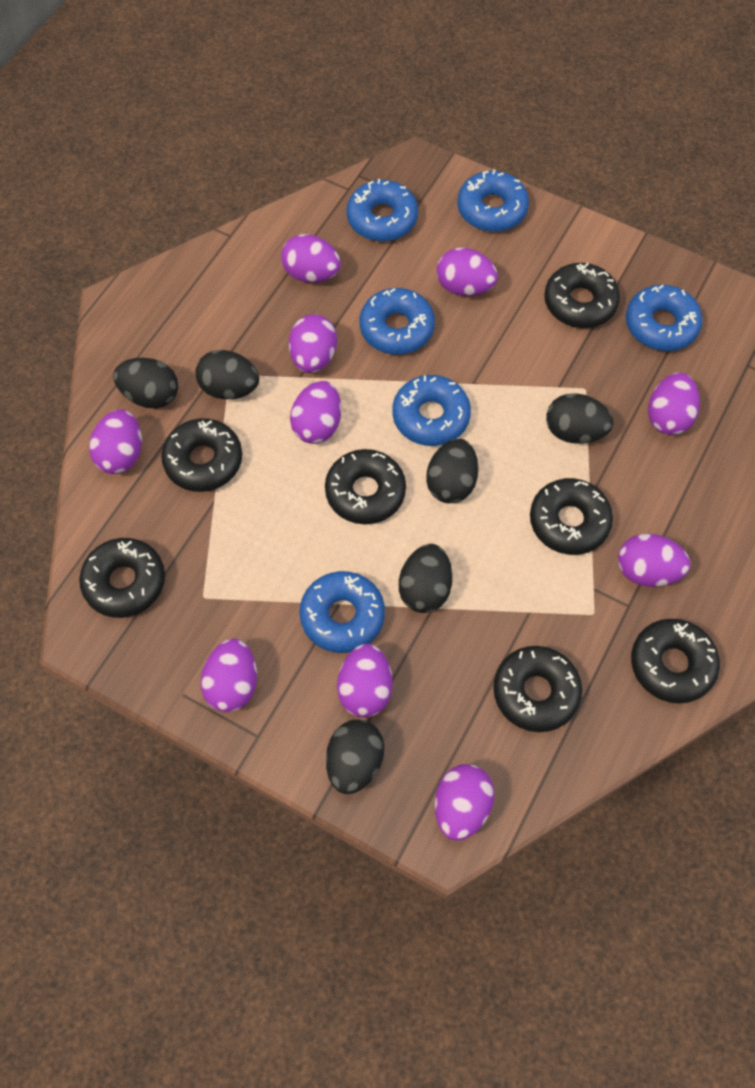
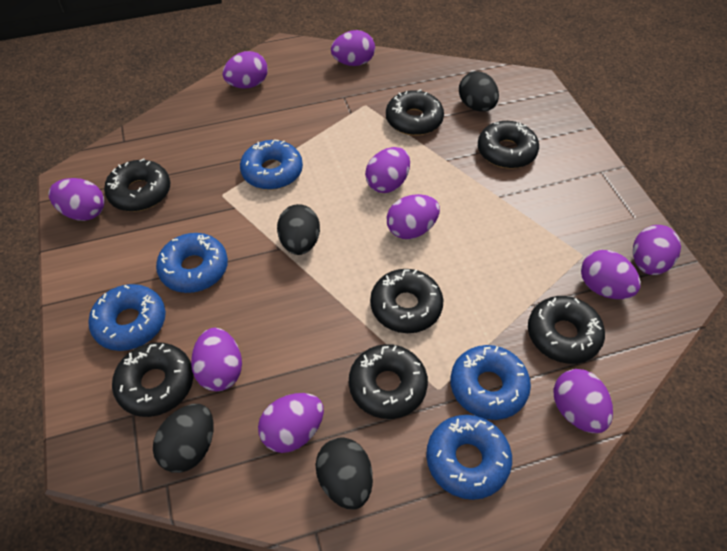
black egg: [113,358,178,408] [195,350,259,399] [326,720,384,794] [399,544,452,613] [426,439,478,503] [546,393,613,444] = 6 -> [153,404,214,473] [277,204,320,255] [316,437,373,509] [459,71,499,112] = 4
blue donut: [300,571,385,653] [347,179,418,242] [360,288,435,354] [392,375,471,446] [457,169,529,232] [626,285,703,351] = 6 -> [88,284,166,351] [156,233,228,293] [240,139,303,190] [426,415,512,500] [450,345,531,420] = 5

